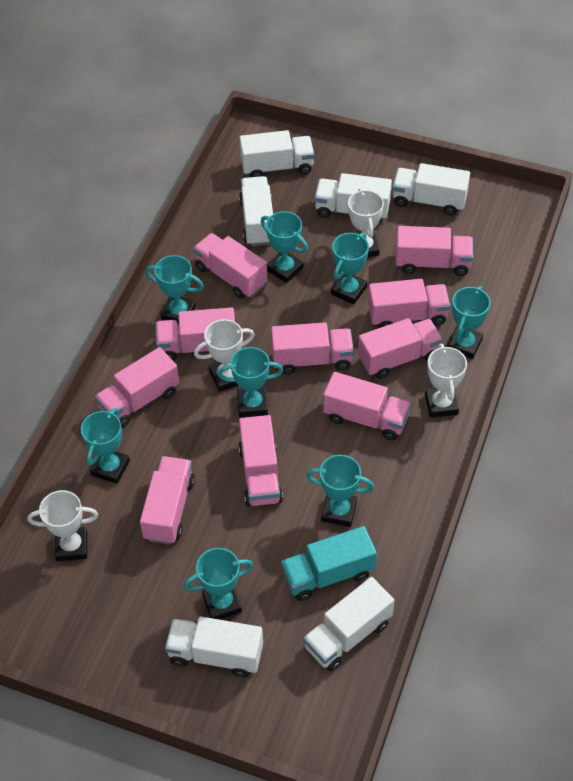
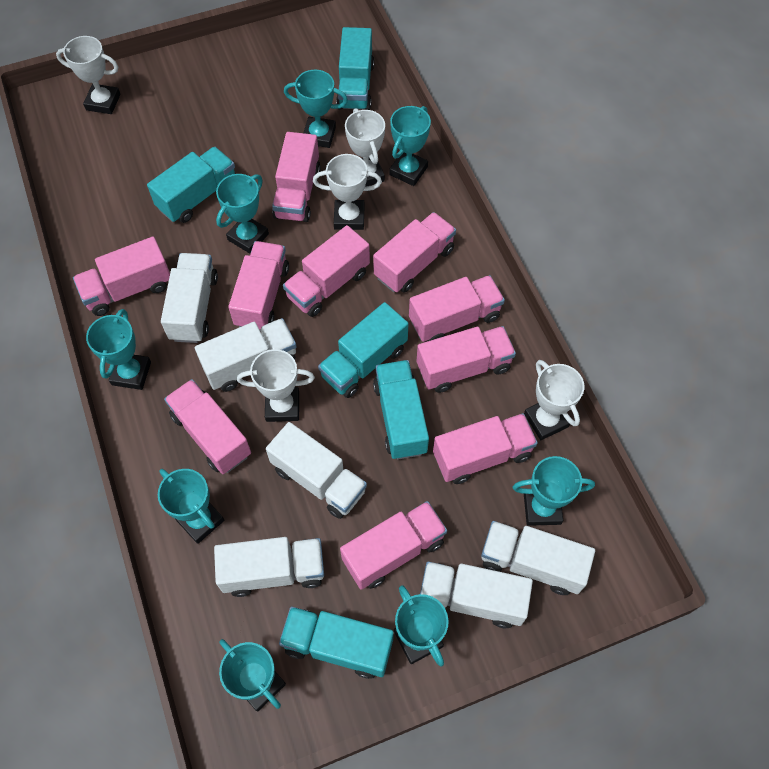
turquoise truck: [281,526,377,601] = 1 -> [147,147,235,223] [279,607,394,679] [318,302,409,398] [336,27,374,110] [373,360,429,459] = 5
white trophy: [28,490,98,561] [194,319,255,392] [348,188,384,257] [425,344,467,418] = 4 -> [56,36,121,114] [237,349,315,422] [313,154,382,230] [345,108,385,187] [524,360,584,440] = 5

